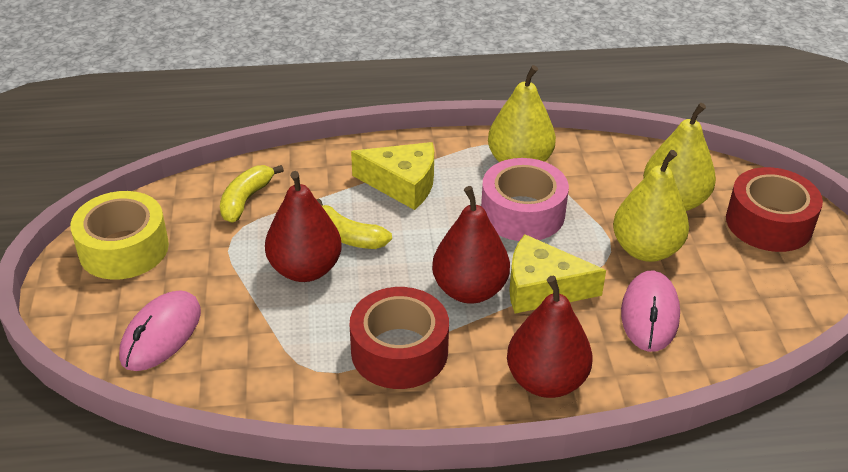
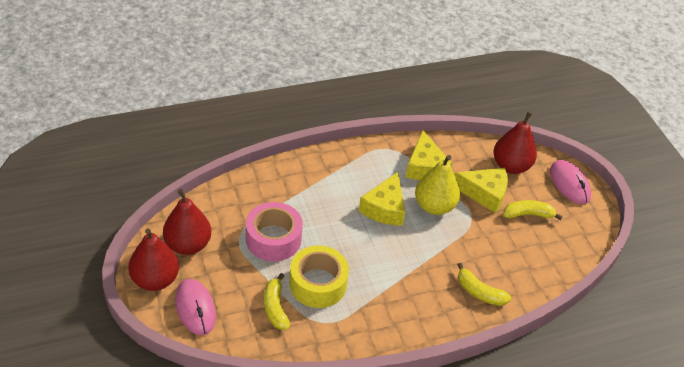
red tape: [350,287,449,389] [726,167,823,252] = 2 -> none = 0
yellow banana: [220,165,284,222] [316,199,392,249] = 2 -> [264,273,290,330] [457,263,511,306] [503,200,563,220] = 3
yellow cheese: [351,142,434,210] [509,234,606,314] = 2 -> [359,172,405,226] [406,130,452,180] [455,168,508,213] = 3
yellow pear: [488,65,556,162] [613,150,689,262] [643,103,716,211] = 3 -> [415,155,460,215] = 1

